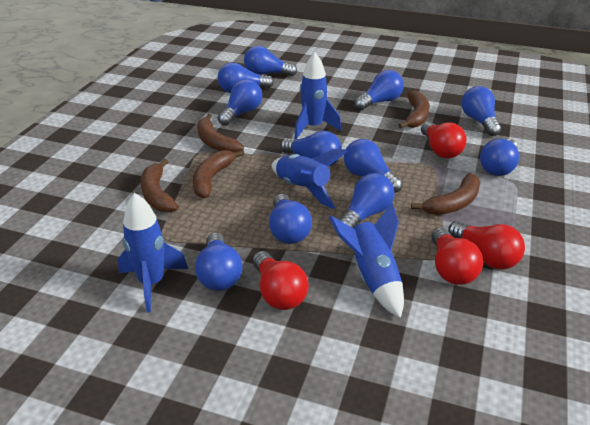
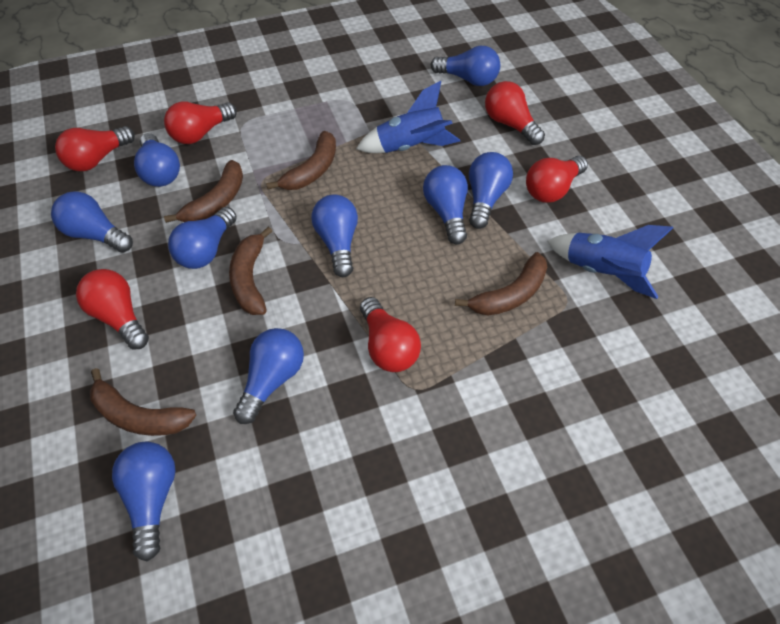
blue light bulb: [195,232,242,291] [218,62,274,93] [218,79,262,126] [244,46,297,76] [269,194,312,244] [280,131,342,166] [339,173,395,228] [344,139,402,193] [354,70,404,111] [461,86,501,136] [480,139,519,176] = 11 -> [51,191,133,253] [112,442,175,561] [134,133,180,187] [168,207,237,269] [233,328,304,424] [311,194,358,277] [423,165,468,245] [431,46,500,86] [469,152,513,229] = 9
blue rocket: [118,193,188,313] [272,149,348,209] [294,52,341,139] [329,203,404,318] = 4 -> [356,81,460,153] [547,225,673,299] = 2
red light bulb: [253,251,309,310] [421,122,467,158] [431,227,483,285] [448,221,525,269] = 4 -> [55,126,135,171] [76,269,149,349] [164,101,237,144] [360,297,421,372] [485,81,545,145] [526,156,588,203] = 6

